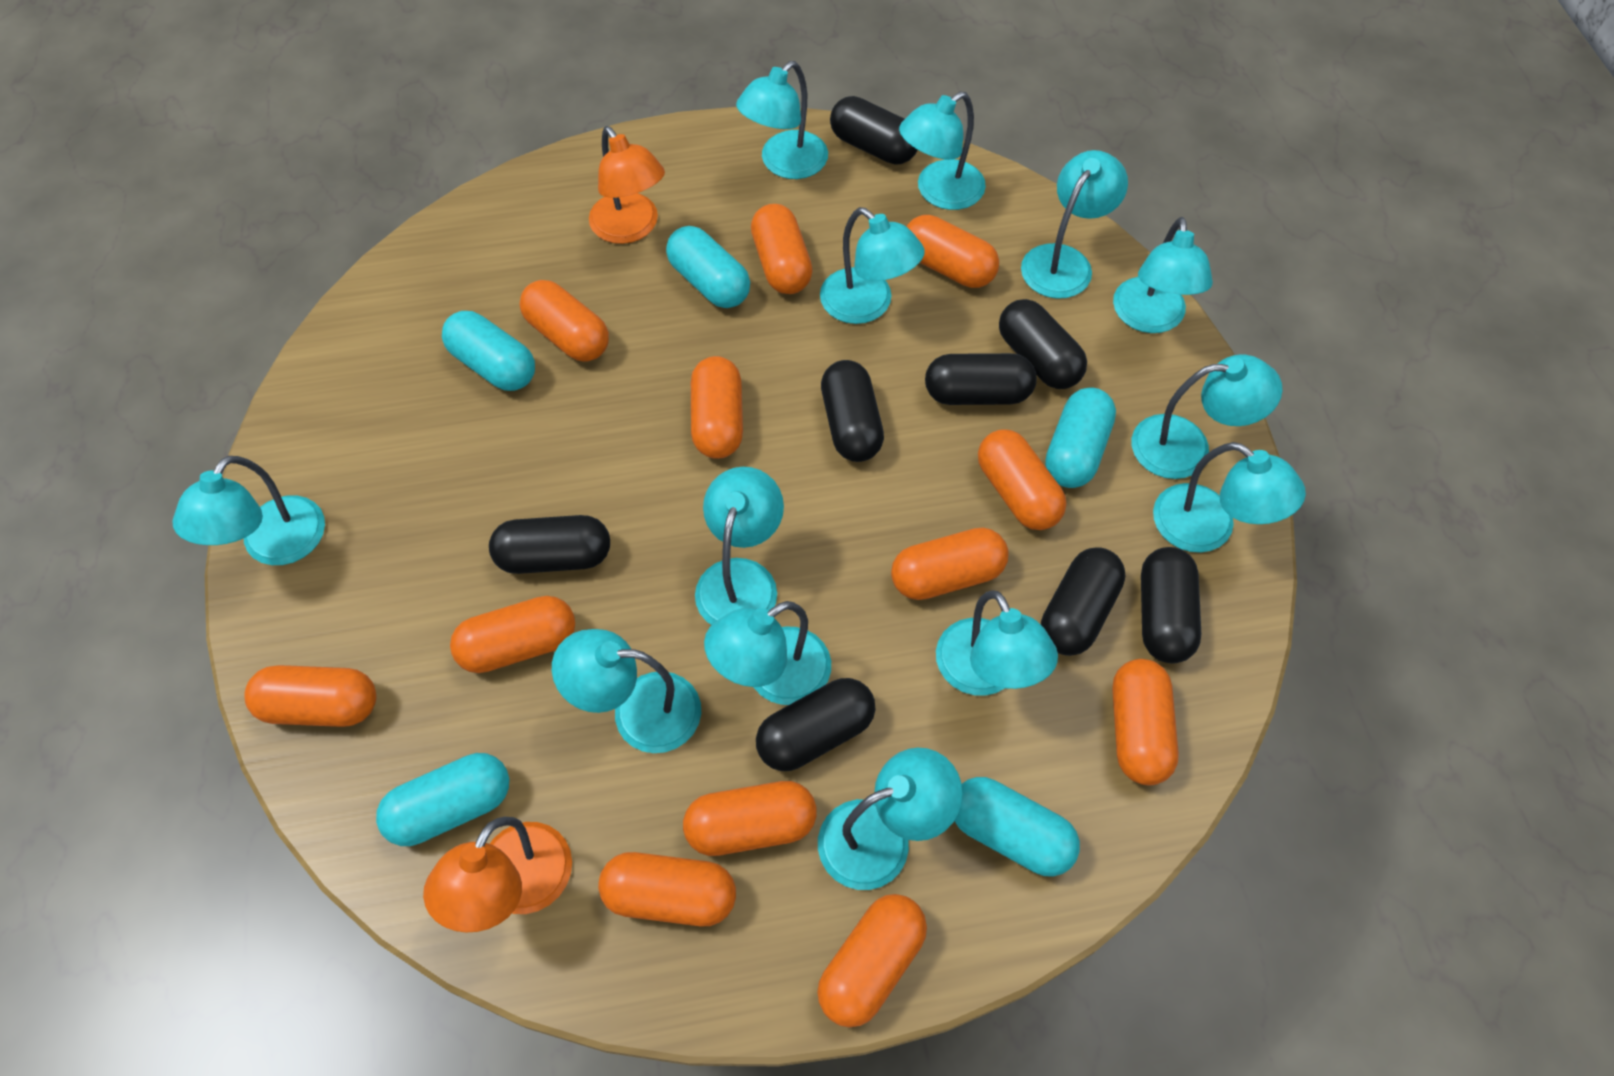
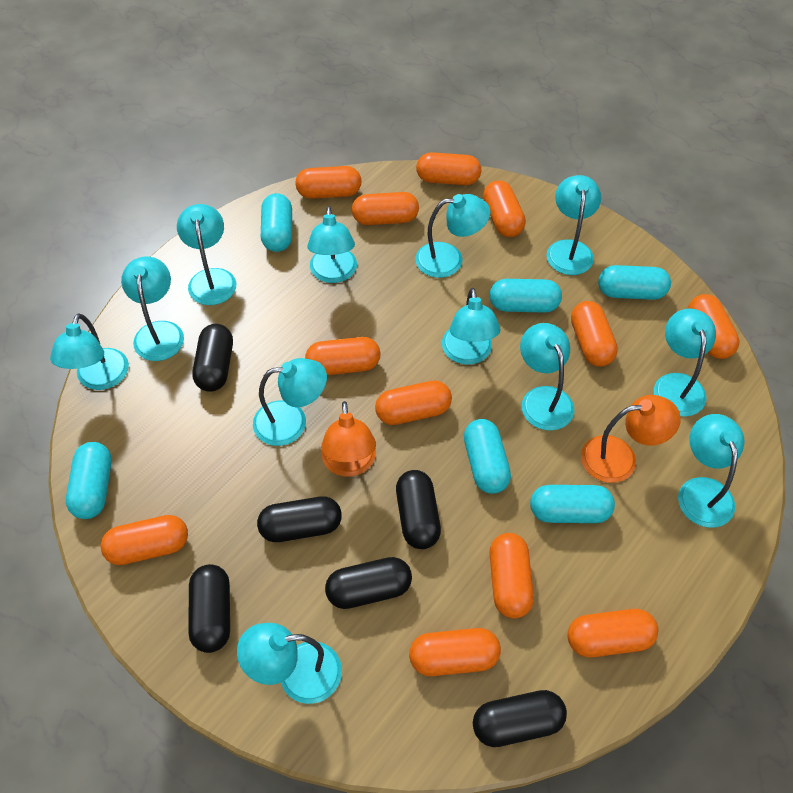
black capsule: [489,515,610,574] [756,678,875,771] [821,360,884,462] [830,96,918,165] [925,353,1037,405] [999,299,1087,389] [1041,547,1125,656] [1141,547,1201,664] = 8 -> [188,564,230,653] [193,324,233,392] [257,496,342,542] [325,557,412,609] [396,470,441,549] [473,690,567,747] = 6
turquoise capsule: [376,753,509,846] [442,311,535,391] [666,226,750,308] [954,777,1080,877] [1045,388,1116,488] = 5 -> [66,442,112,519] [261,193,292,252] [464,419,511,494] [490,279,562,313] [530,485,615,523] [598,265,671,300] = 6
turquoise lamp: [172,456,325,565] [552,629,701,753] [695,467,784,625] [704,601,831,705] [736,61,828,179] [818,748,963,890] [820,207,925,324] [899,92,986,210] [936,590,1058,696] [1021,150,1128,299] [1113,217,1213,333] [1132,354,1283,479] [1153,442,1306,553] = 13 -> [50,313,129,390] [121,256,184,361] [177,204,236,305] [237,623,342,704] [253,358,327,446] [307,206,357,283] [415,194,490,278] [442,288,501,365] [520,323,574,431] [546,175,601,275] [654,309,716,417] [678,414,744,528] = 12

